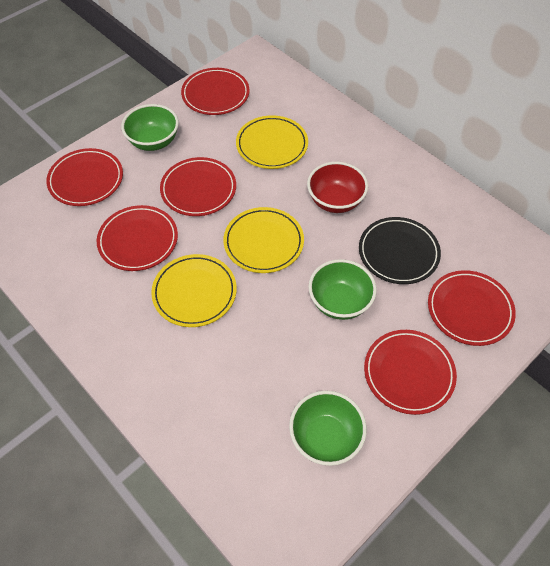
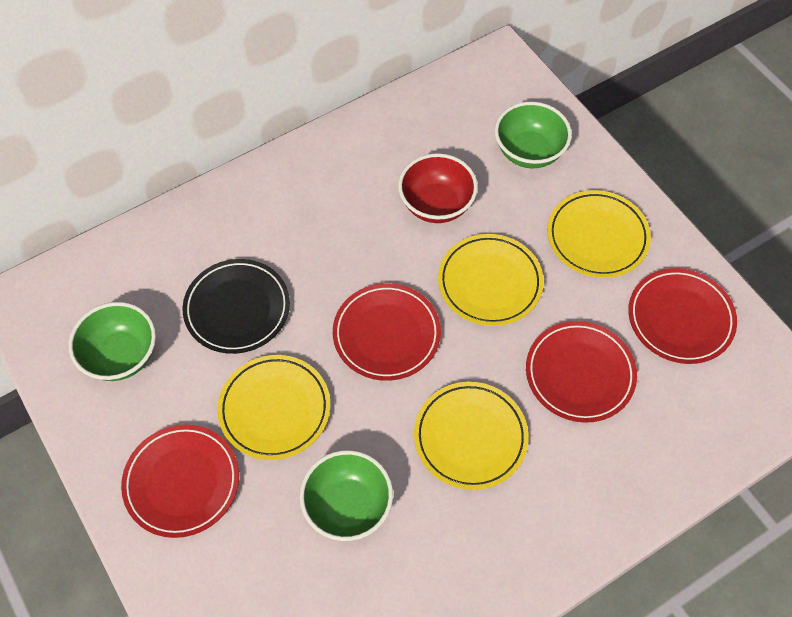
red plate: [46,148,123,206] [97,205,178,271] [160,157,236,216] [181,68,249,115] [364,330,457,415] [428,270,516,346] = 6 -> [121,425,239,538] [333,283,441,381] [526,321,637,423] [628,268,737,364] = 4
yellow plate: [151,254,237,327] [223,207,304,273] [236,115,308,169] = 3 -> [217,355,330,460] [414,382,529,490] [438,234,544,326] [547,190,651,278] = 4

